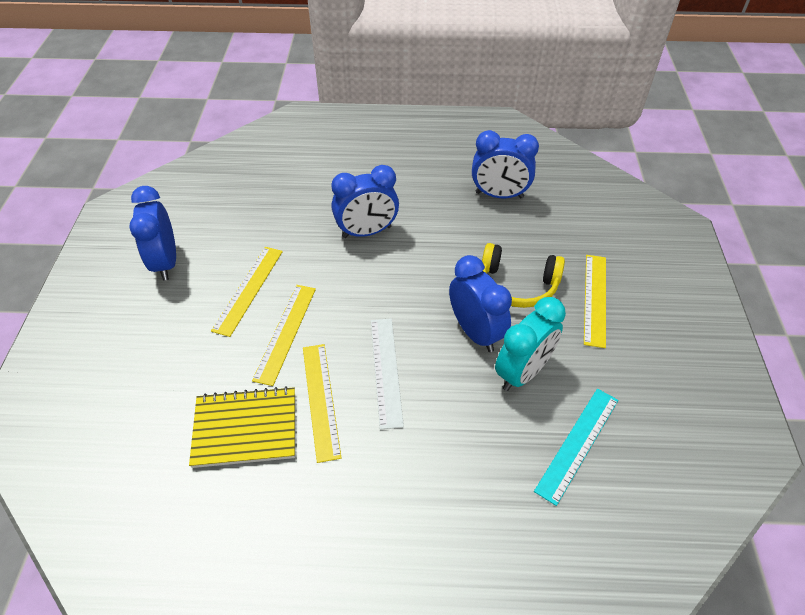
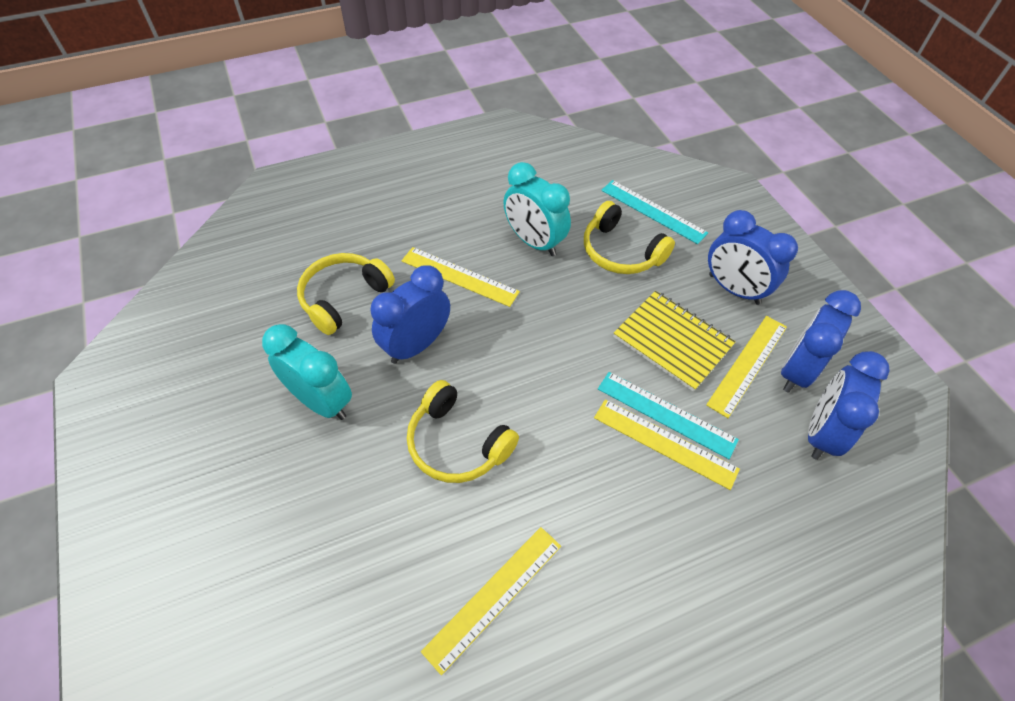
turquoise clock: [495,297,566,391] = 1 -> [262,324,352,420] [503,162,571,256] = 2
turquoise ruler: [534,389,618,506] = 1 -> [598,372,739,459] [601,180,708,244] = 2
white ruler: [371,318,404,430] = 1 -> none = 0
yellow headphones: [482,243,565,308] = 1 -> [297,253,395,335] [407,380,519,483] [584,201,675,274] = 3

